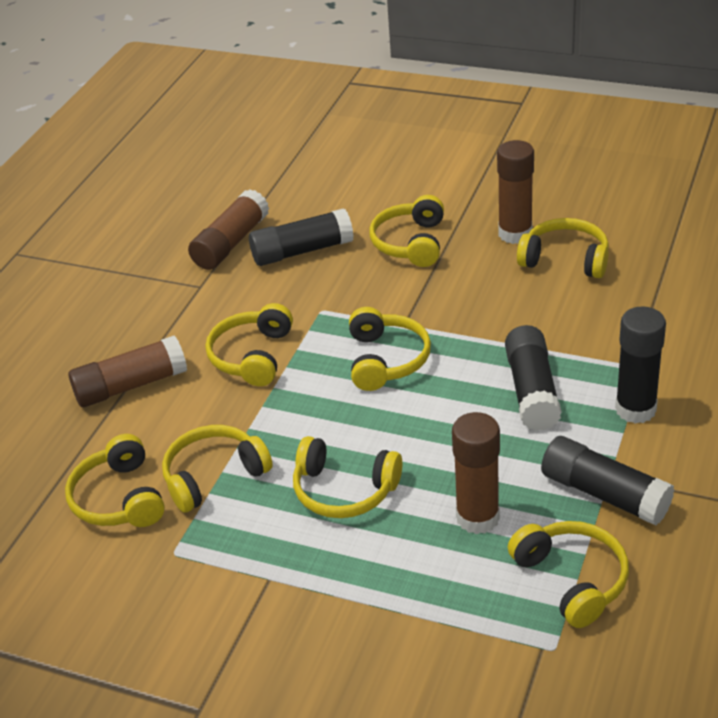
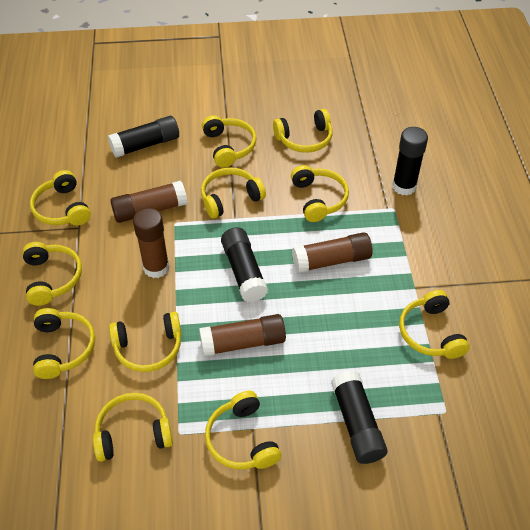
yellow headphones: [65,434,165,527] [162,425,273,513] [206,303,293,386] [293,436,402,518] [349,307,431,391] [369,195,444,267] [508,521,629,628] [517,218,609,278] = 8 -> [22,242,82,306] [30,170,91,226] [33,308,95,379] [93,393,173,462] [109,312,181,372] [201,168,266,218] [202,115,257,168] [205,391,281,469] [273,109,333,153] [291,165,349,222] [399,290,470,359] = 11

